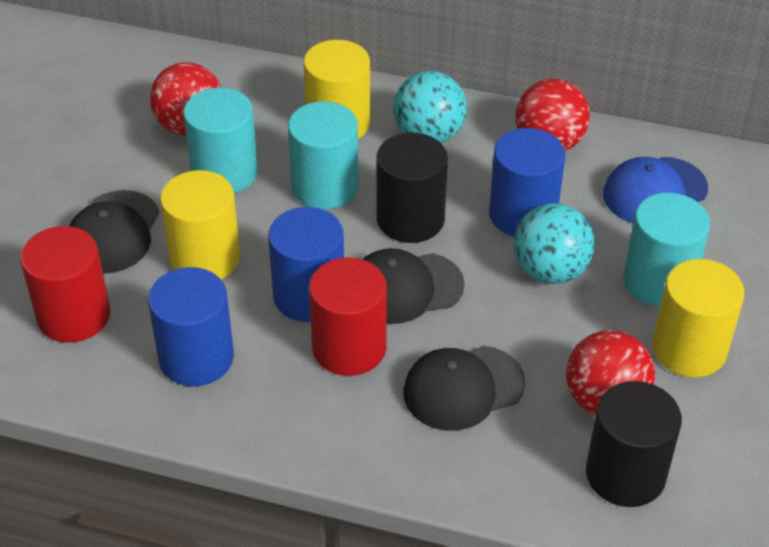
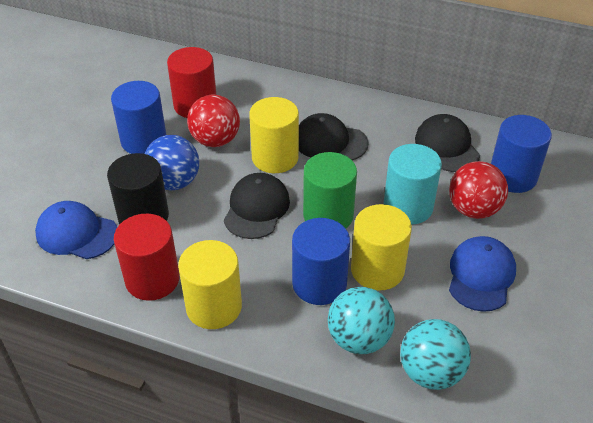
black cylinder: [376,133,448,243] [586,381,682,507] = 2 -> [107,153,169,225] = 1
blue ball: none = 0 -> [145,135,200,190] = 1
blue cap: [603,157,708,223] = 1 -> [35,201,117,259] [449,236,516,312] = 2
green cylinder: none = 0 -> [303,152,357,228] = 1
red ball: [150,62,221,136] [515,79,590,151] [566,330,655,415] = 3 -> [187,94,240,147] [449,161,508,219] = 2
turquoise cylinder: [183,88,258,193] [288,101,359,210] [624,193,710,307] = 3 -> [384,144,442,225] = 1

